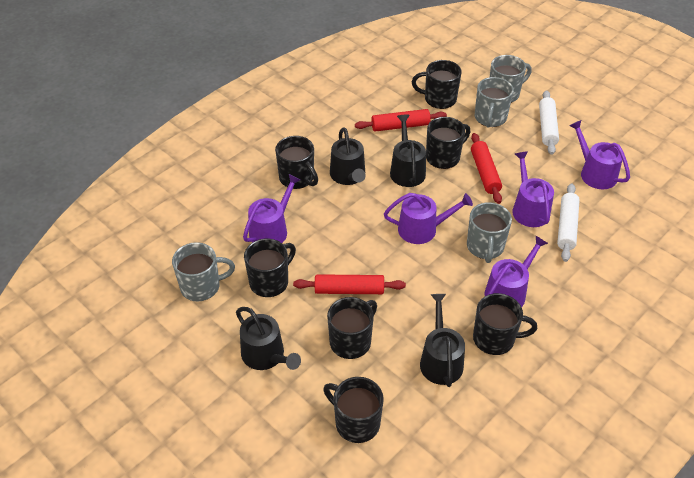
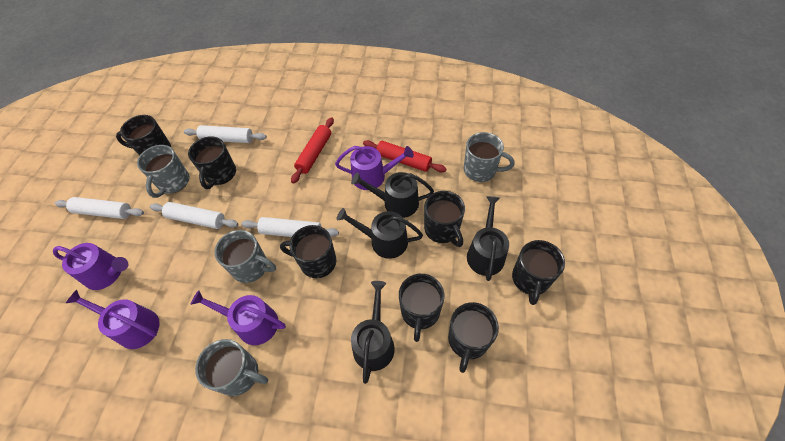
purple watering can: [243,174,301,243] [384,193,473,244] [484,236,548,307] [512,151,554,227] [569,120,630,189] = 5 -> [53,243,128,290] [66,290,160,349] [190,290,286,345] [335,146,414,190] = 4
red rolling pin: [293,274,406,294] [355,109,447,132] [471,133,502,204] = 3 -> [291,117,334,183] [363,140,447,172] = 2
white rolling pin: [539,90,559,155] [557,183,580,262] = 2 -> [55,197,144,219] [150,202,238,229] [184,125,267,143] [241,217,339,237] = 4

